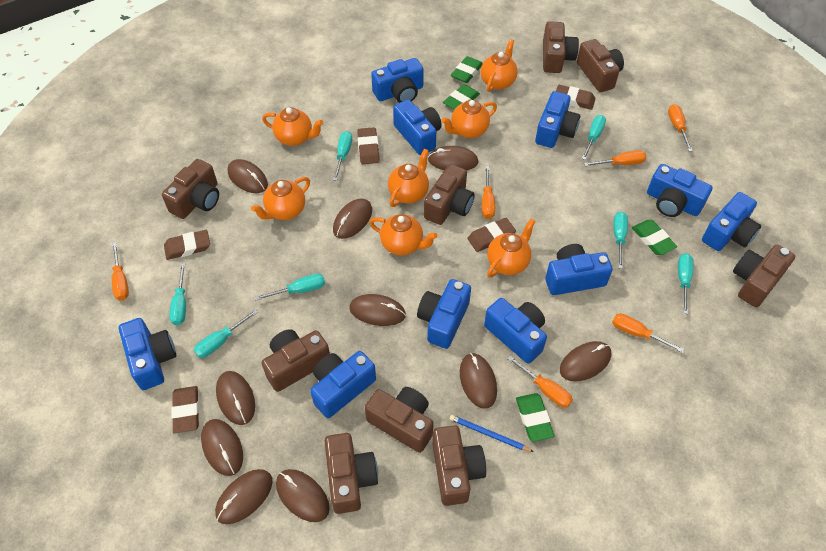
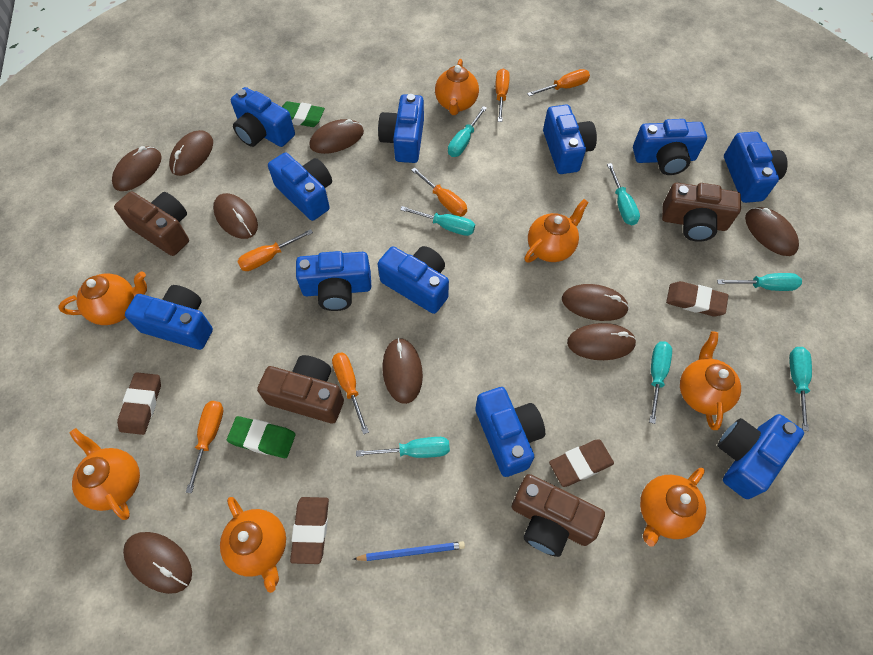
blue camera: [119,318,176,390] [310,351,376,418] [371,58,424,103] [393,99,442,155] [417,279,471,349] [484,298,547,364] [535,91,580,148] [545,244,613,295] [647,164,712,217] [702,192,761,251] = 10 -> [125,285,213,350] [231,87,295,147] [268,153,332,221] [296,251,371,311] [378,94,424,163] [378,246,449,314] [475,387,545,477] [543,105,597,174] [633,119,707,175] [717,414,804,499] [724,132,788,203] = 11
brown camera: [162,159,219,219] [262,329,330,392] [325,433,378,514] [365,387,434,453] [424,164,475,225] [432,425,486,506] [543,21,579,73] [577,39,624,92] [733,245,795,307] = 9 -> [114,191,189,256] [257,355,344,423] [512,474,605,557] [662,183,741,242] = 4
brown eraser: [164,230,210,260] [172,386,199,433] [357,127,380,164] [468,218,516,252] [556,85,595,110] = 5 -> [117,372,161,435] [290,497,329,564] [549,440,614,487] [666,281,728,316] = 4
brown mouse: [201,419,243,476] [215,469,273,525] [216,371,255,425] [227,159,268,193] [276,469,330,522] [333,199,372,239] [349,294,406,326] [428,146,478,171] [460,353,497,409] [560,341,611,382] = 10 -> [112,146,162,191] [123,532,192,594] [169,130,213,176] [213,193,258,239] [310,119,364,154] [382,338,423,404] [562,284,629,321] [567,323,637,360] [745,207,799,256] = 9
green eraser: [443,84,480,109] [451,56,483,83] [516,393,554,442] [632,220,677,255] = 4 -> [227,416,296,458] [282,101,325,127] = 2

